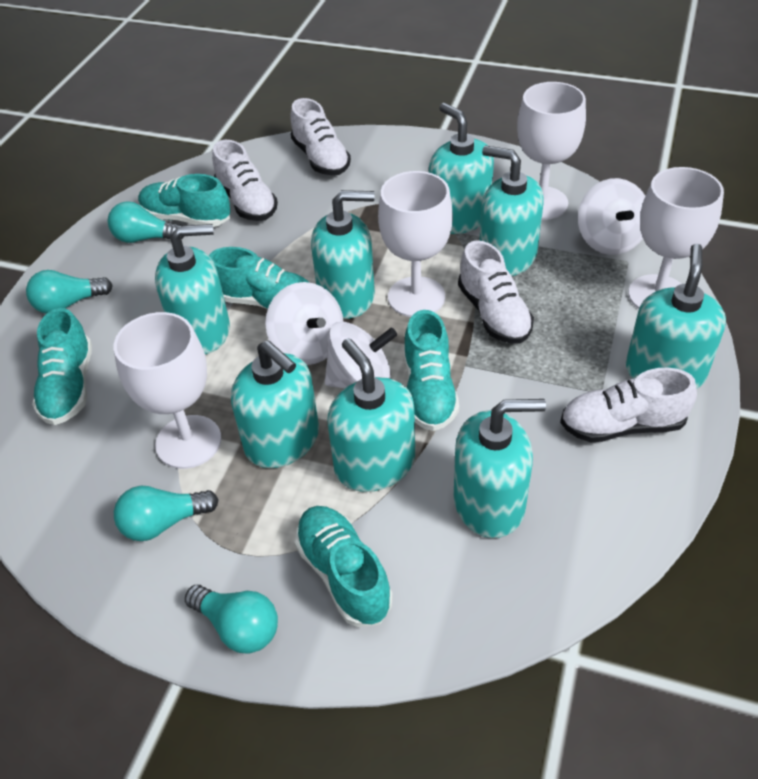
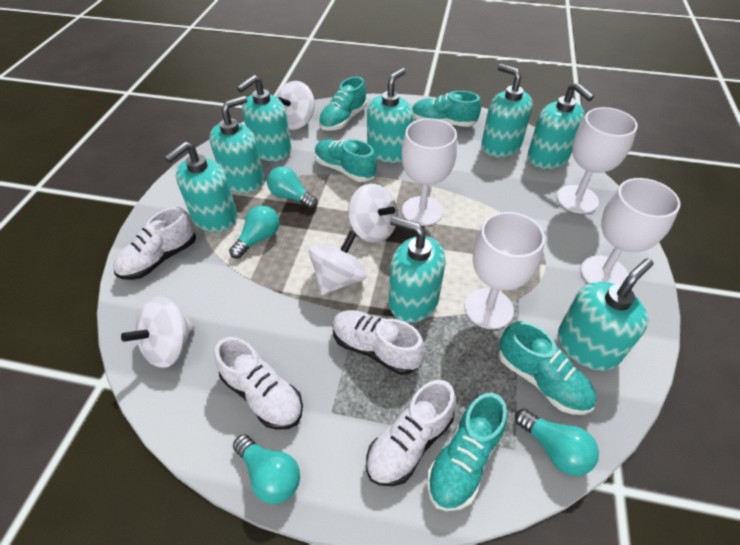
white spinning top: [265,282,343,365] [325,322,397,388] [578,178,645,255] = 3 -> [121,296,195,368] [276,81,315,130] [309,231,367,296] [348,184,398,243] = 4

